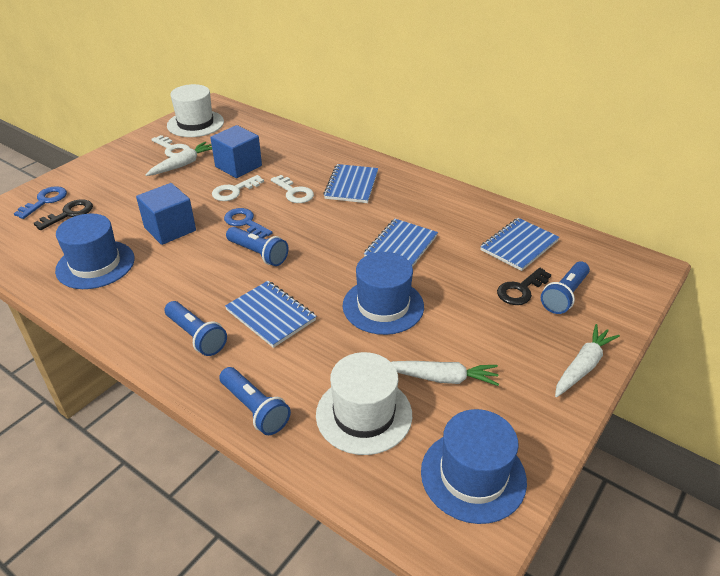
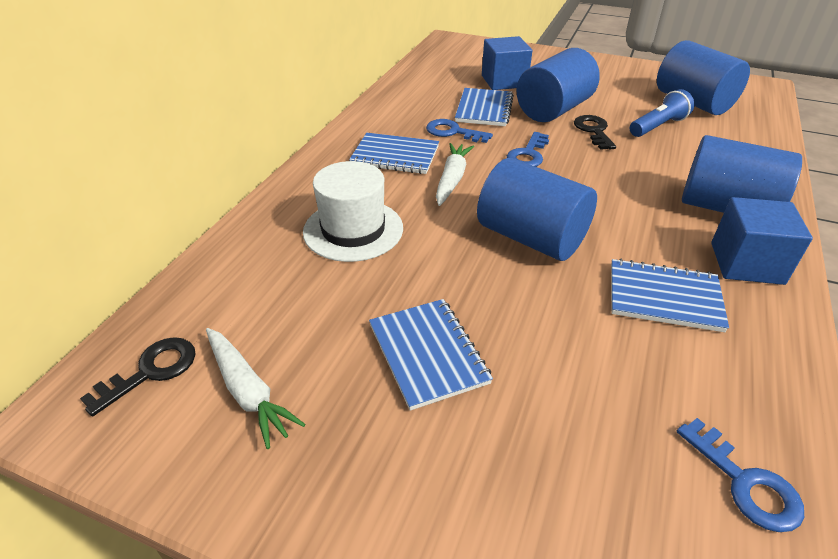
blue cylinder: none = 0 -> [477,158,597,261] [517,48,600,122] [657,40,750,115] [682,135,802,213] = 4
blue flashlight: [164,301,227,356] [219,367,291,435] [226,227,289,266] [541,261,590,314] = 4 -> [630,89,694,137] = 1
blue hat: [55,214,135,289] [343,252,424,335] [421,409,527,524] = 3 -> none = 0
blue key: [14,186,67,219] [224,208,272,238] = 2 -> [426,119,493,143] [507,132,549,167] [677,418,804,532] = 3
white carrot: [146,142,212,176] [391,361,499,386] [555,324,620,397] = 3 -> [206,328,306,449] [436,143,474,206] = 2
white hat: [167,84,224,137] [316,352,412,455] = 2 -> [303,161,403,262] = 1
white key: [151,135,190,157] [212,175,264,201] [271,175,314,203] = 3 -> none = 0

